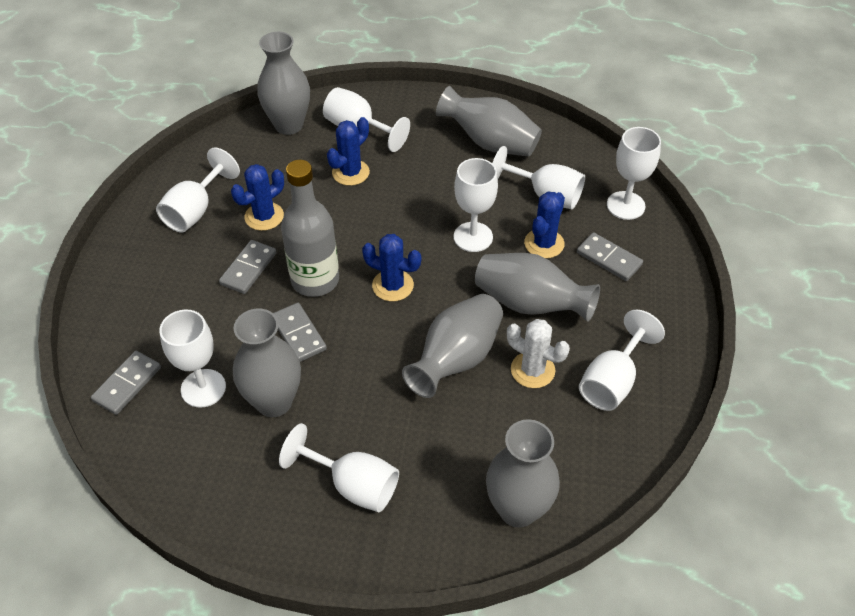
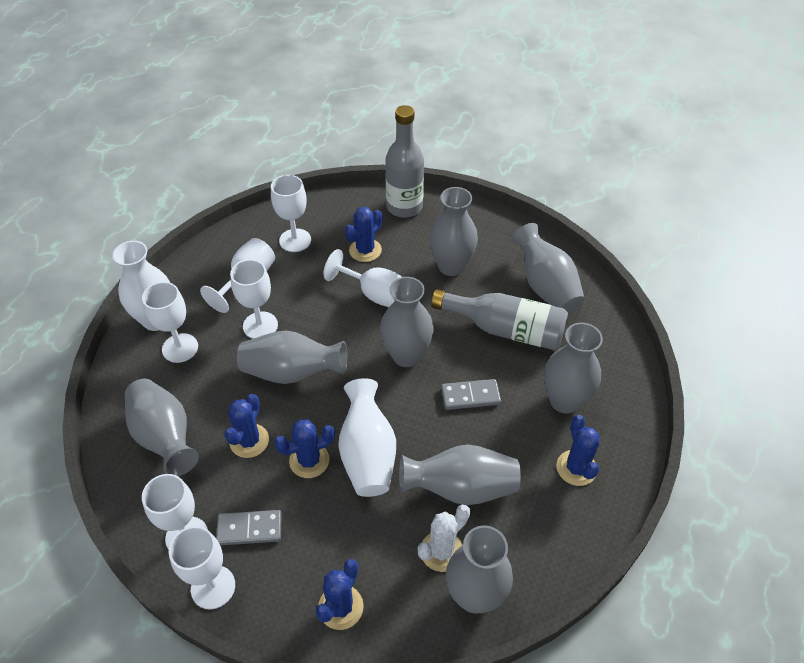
blue cactus: [231,164,284,231] [327,117,370,186] [362,234,421,301] [524,192,565,258] = 4 -> [224,394,269,458] [274,420,335,478] [316,559,364,630] [345,207,383,262] [556,415,600,486] = 5
grey bottle: [281,160,339,297] = 1 -> [385,105,424,218] [431,289,568,350] = 2
grey domino: [91,351,161,415] [219,240,277,294] [273,303,327,362] [577,232,643,281] = 4 -> [216,510,282,545] [441,379,501,410] = 2
grey vase: [233,309,301,417] [257,32,310,135] [402,294,503,398] [436,86,542,157] [475,253,600,322] [486,419,560,528] = 6 -> [125,379,199,476] [237,331,347,384] [380,277,434,367] [399,444,521,505] [429,187,478,276] [446,525,513,614] [512,223,585,313] [544,323,603,414] = 8
white goblet: [156,147,240,233] [159,309,226,408] [279,423,399,512] [323,87,410,152] [454,158,498,252] [492,146,585,209] [579,310,665,411] [607,127,661,220] = 8 -> [142,282,198,363] [142,474,208,550] [169,526,235,610] [200,238,275,313] [230,259,278,339] [271,175,311,252] [323,249,402,307] = 7
white vase: none = 0 -> [113,241,170,331] [338,378,396,497] = 2

